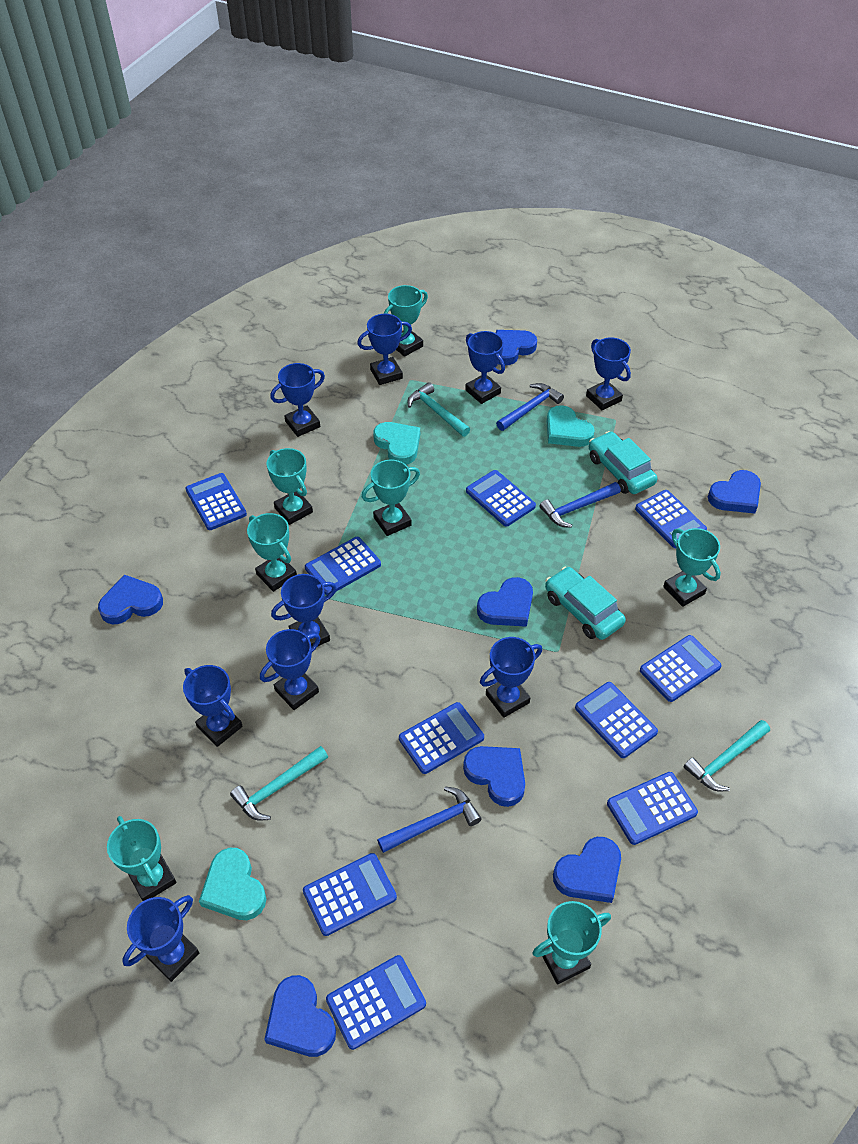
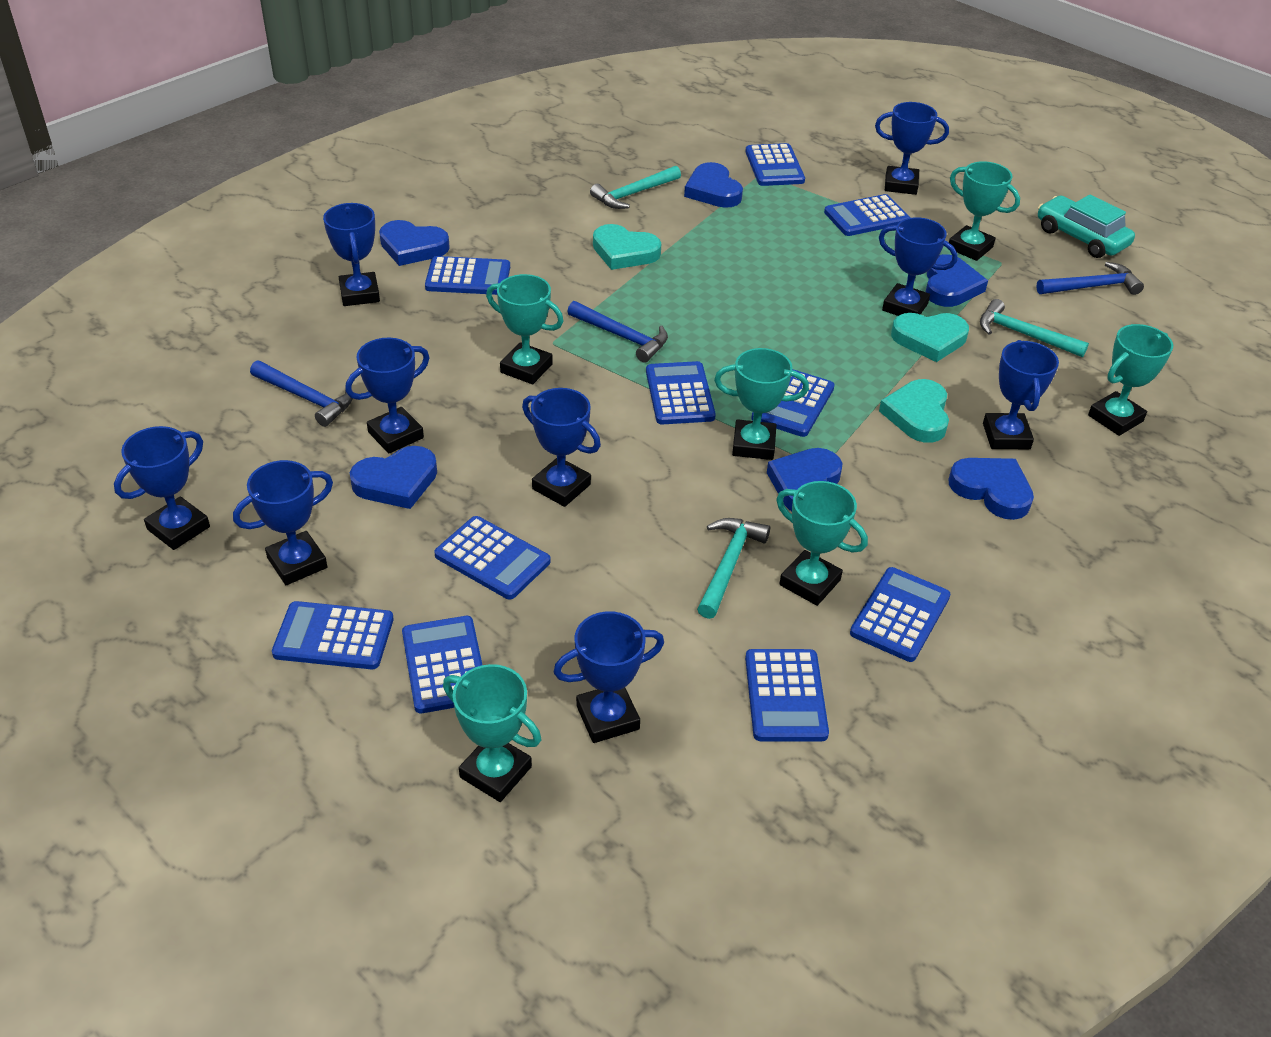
blue heart: [98,575,163,624] [264,975,336,1057] [463,746,525,807] [477,577,533,627] [496,330,537,365] [553,837,621,903] [708,470,761,513] = 7 -> [350,446,437,509] [379,220,450,266] [684,162,743,208] [767,448,843,511] [926,254,988,307] [949,458,1034,520] = 6
turquoise car: [545,567,626,640] [589,431,657,494] = 2 -> [1038,194,1135,258] = 1
turquoise trophy: [107,816,177,901] [247,513,297,592] [267,448,313,525] [362,459,420,536] [383,285,428,357] [532,901,611,985] [663,528,721,607] = 7 -> [443,664,541,802] [486,274,564,384] [714,348,809,460] [776,481,868,606] [949,161,1020,261] [1088,324,1173,436] = 6

